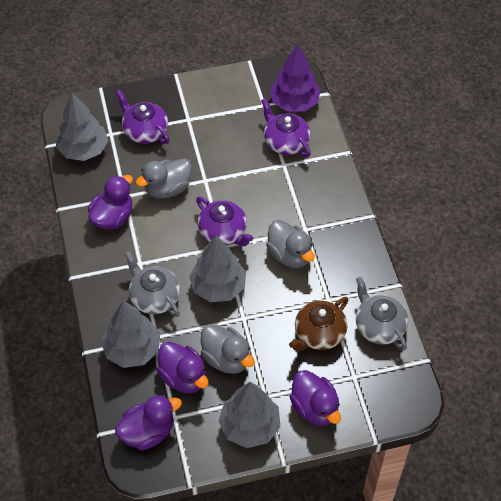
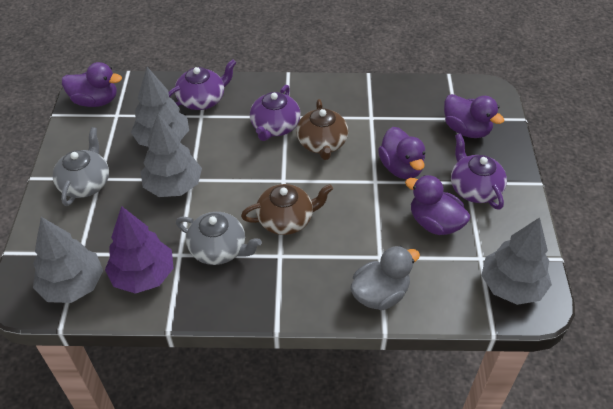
brown teapot: [289,297,349,351] = 1 -> [241,184,333,235] [296,99,348,160] = 2
grey duck: [136,158,192,198] [201,324,255,374] [266,220,315,268] = 3 -> [350,246,420,310] = 1

